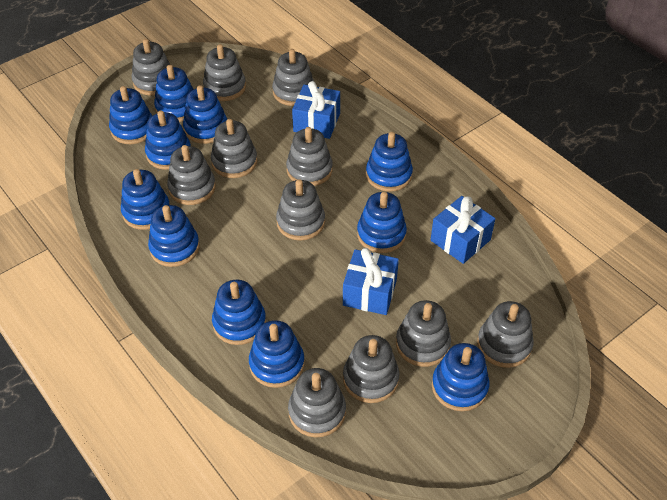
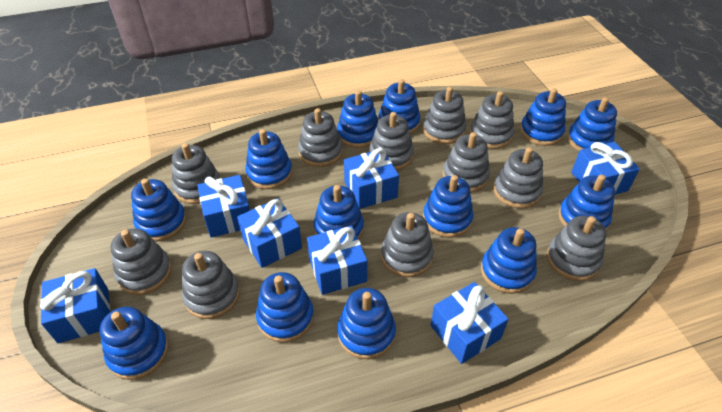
blue gift: [292,81,340,139] [343,248,399,315] [431,196,495,264] = 3 -> [40,268,110,343] [197,175,250,238] [237,198,302,268] [307,225,367,295] [344,148,399,209] [431,282,509,364] [571,142,640,195] = 7
blue stacking toy: [109,86,152,144] [121,169,170,230] [145,111,191,170] [148,205,200,267] [154,65,194,122] [183,85,227,144] [212,280,266,345] [249,320,305,388] [357,192,407,253] [366,132,413,192] [432,343,489,411] = 11 -> [100,307,169,380] [131,179,186,242] [245,129,292,189] [256,272,314,343] [314,185,364,240] [337,90,378,148] [337,288,396,359] [378,79,420,134] [423,175,473,238] [481,227,537,294] [520,88,566,146] [558,175,615,230] [567,97,617,151] = 13

